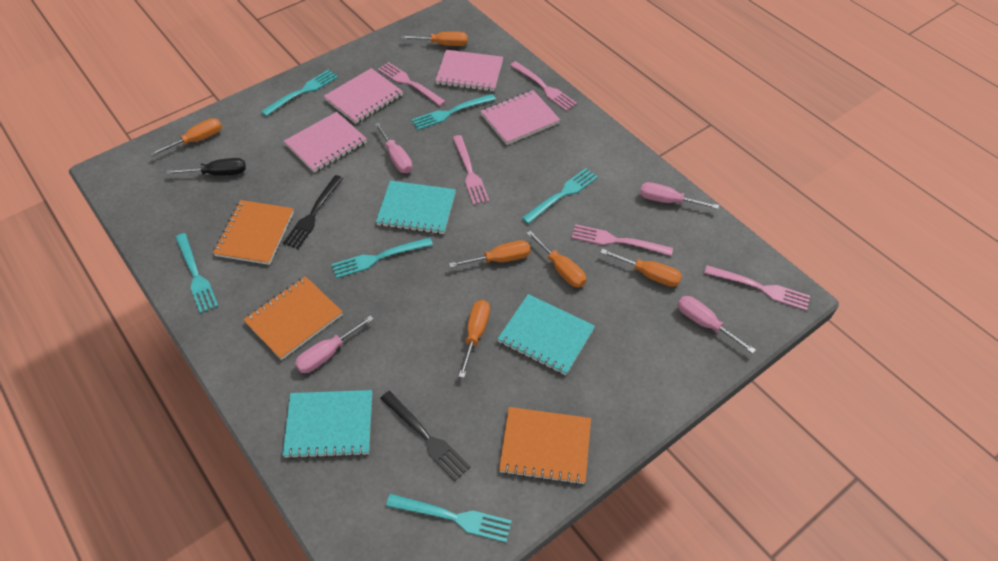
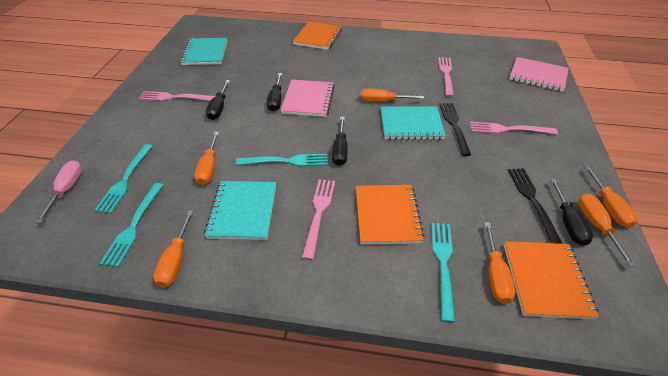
black screwdriver: [166,158,246,176] = 1 -> [206,80,230,120] [267,73,282,112] [332,117,348,166] [550,179,593,246] = 4
pink fork: [378,62,446,106] [453,135,489,205] [510,61,577,111] [572,224,673,256] [704,265,810,311] = 5 -> [138,91,216,101] [302,179,335,260] [438,57,454,97] [470,122,558,134] = 4
pink notebook: [284,112,367,173] [324,68,403,124] [435,50,503,91] [480,90,560,145] = 4 -> [280,80,335,117] [509,57,569,92] = 2
pink screwdriver: [295,315,374,373] [374,123,412,173] [640,182,719,209] [678,296,756,354] = 4 -> [36,160,82,223] = 1
turquoise fork: [175,233,218,313] [261,70,338,116] [332,237,433,278] [386,494,512,543] [411,94,496,130] [522,168,598,224] = 6 -> [94,144,153,214] [100,183,163,267] [236,154,328,166] [431,223,455,322] = 4

